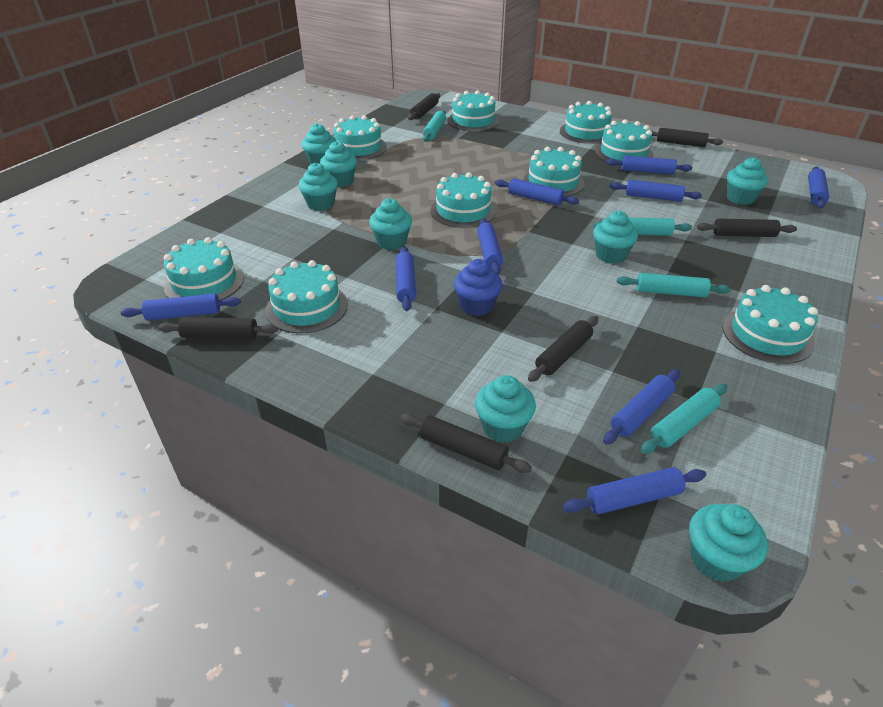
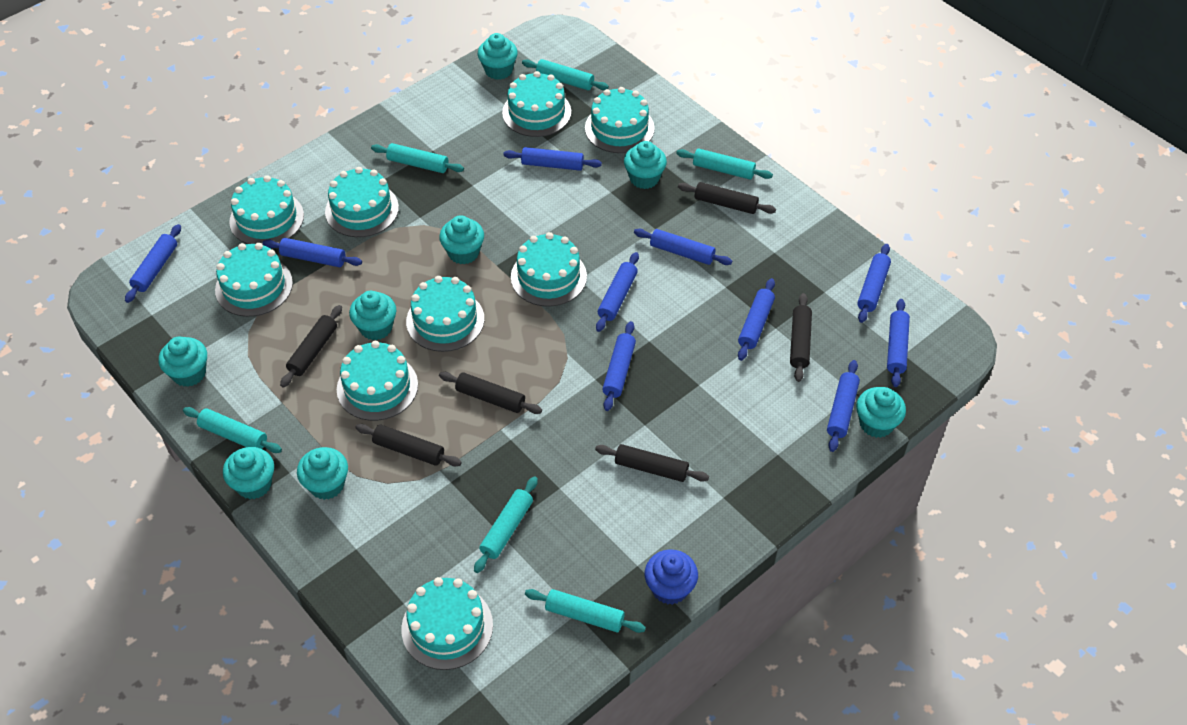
blue rolling pin: [121,294,241,321] [396,246,416,311] [477,218,503,275] [495,178,579,205] [563,467,706,514] [603,369,680,444] [606,156,692,175] [610,180,702,202] [808,167,829,208] = 9 -> [125,224,181,303] [263,238,362,267] [503,147,602,171] [596,252,639,332] [602,321,636,411] [634,229,732,265] [738,278,775,361] [827,360,860,452] [857,244,891,323] [887,299,910,387] = 10
turquoise rolling pin: [423,110,446,142] [593,218,692,236] [617,273,731,297] [641,384,727,454] = 4 -> [183,407,282,453] [371,143,464,173] [474,476,538,573] [522,59,609,90] [525,589,646,633] [676,148,773,180] = 6

